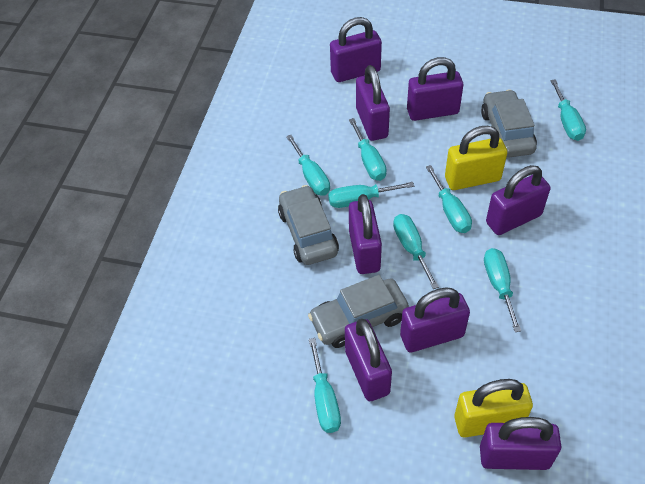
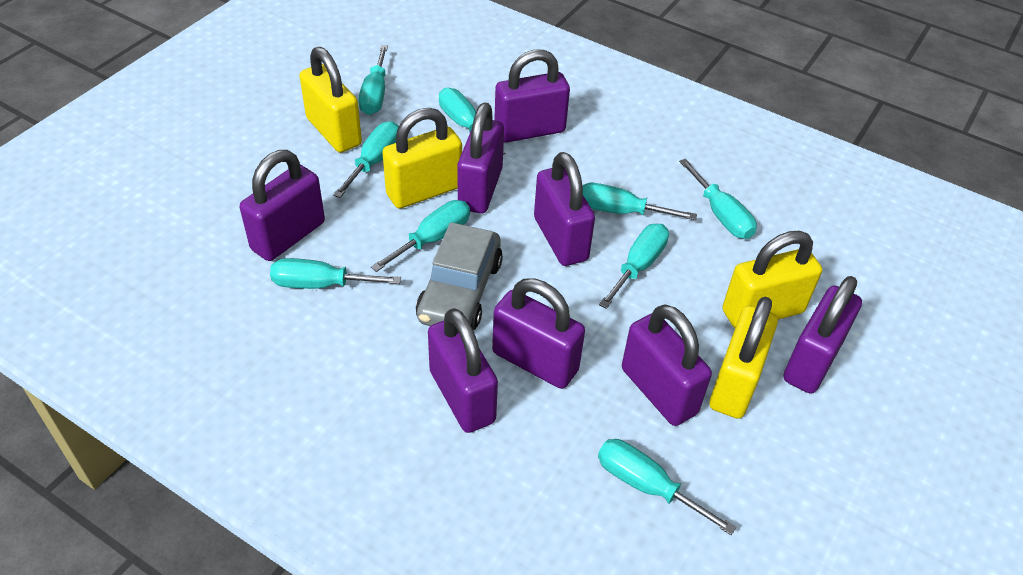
grey car: [278,185,339,265] [308,275,409,348] [481,89,537,158] = 3 -> [416,222,503,330] = 1
turquoise screwdriver: [286,135,330,196] [309,338,341,433] [328,182,414,208] [349,118,387,181] [393,214,439,289] [426,165,472,233] [484,248,521,332] [550,79,586,141] = 8 -> [270,258,401,289] [333,121,399,198] [359,45,388,115] [371,200,470,272] [439,88,506,155] [582,183,697,220] [598,439,736,535] [599,224,669,309] [679,159,757,239] = 9
yellow padlock: [445,126,507,190] [454,379,533,437] = 2 -> [300,47,362,153] [382,108,462,209] [709,297,778,419] [722,231,822,328] = 4

